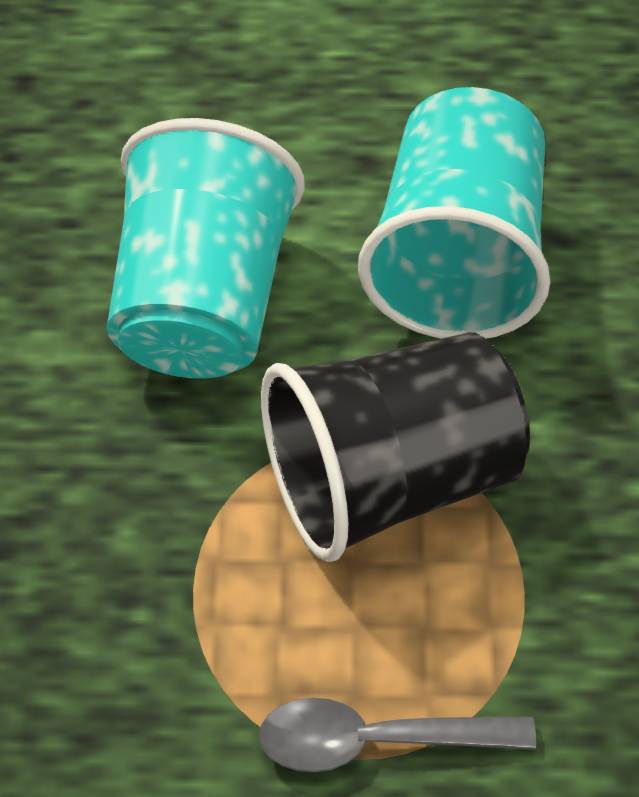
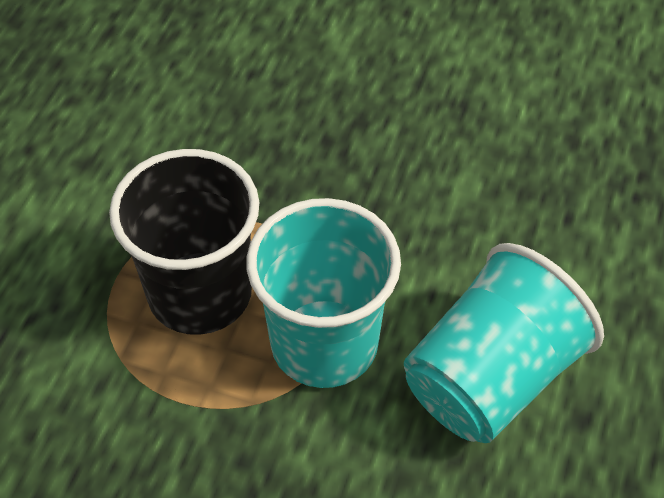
grey spoon: [259,698,536,772] = 1 -> none = 0

